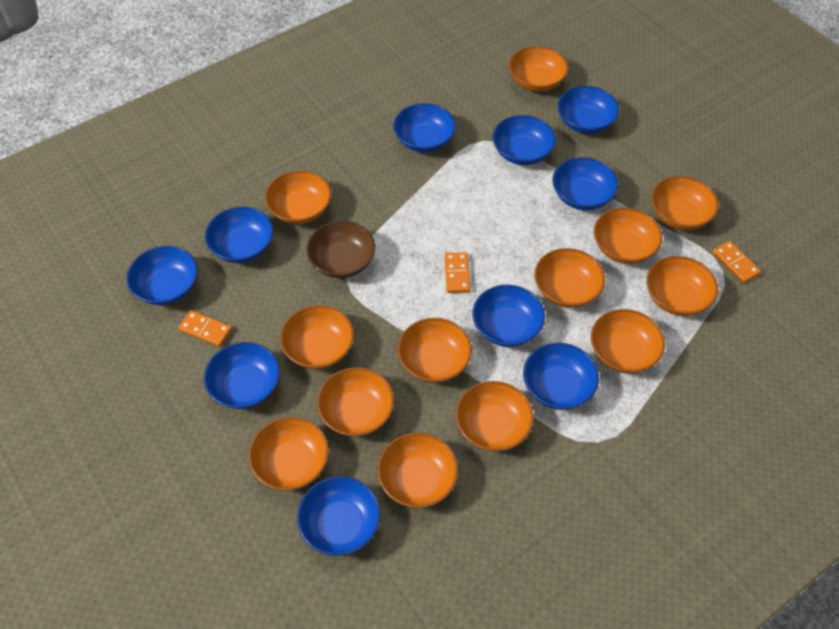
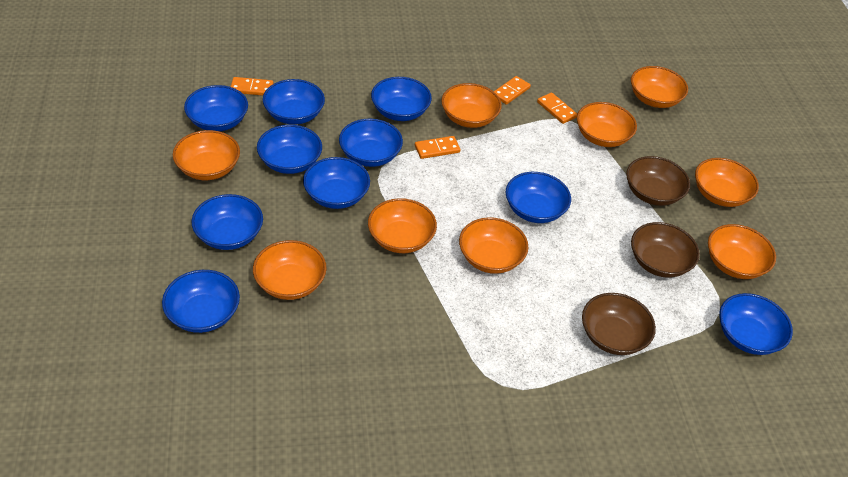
brown bowl: [306,221,376,278] = 1 -> [582,293,656,355] [626,156,690,206] [631,222,700,278] = 3
orange bowl: [249,417,329,491] [265,170,332,224] [280,305,354,369] [317,367,394,436] [377,433,458,508] [397,318,472,383] [456,381,534,451] [509,46,569,92] [534,248,605,308] [591,309,665,374] [594,208,663,264] [646,256,718,316] [651,176,719,230] = 13 -> [173,130,240,180] [253,240,327,300] [368,198,437,253] [441,83,502,128] [459,217,529,274] [577,102,637,147] [631,66,688,108] [695,158,759,207] [708,224,776,279] = 9
orange domino: [178,310,232,347] [445,252,470,293] [712,241,761,283] = 3 -> [231,77,274,96] [415,136,461,159] [494,76,531,105] [537,92,577,124] = 4

